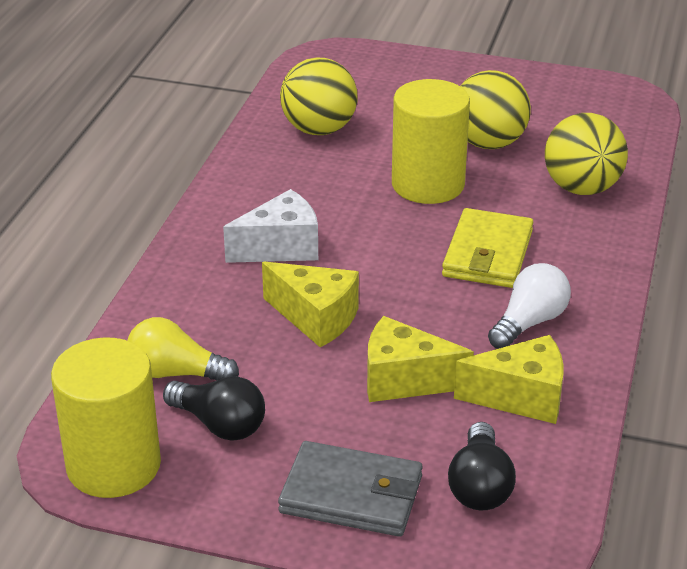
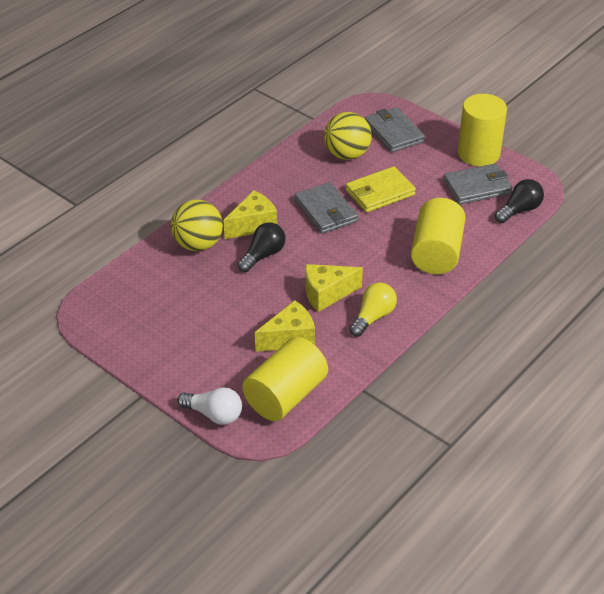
grey wallet: [278,441,423,537] = 1 -> [295,182,358,234] [365,107,425,153] [443,163,513,205] = 3
white cheese: [223,189,318,263] = 1 -> none = 0
yellow ball: [280,57,357,135] [460,70,531,149] [545,113,628,195] = 3 -> [171,200,223,251] [324,112,372,160] = 2
yellow cylinder: [51,337,161,498] [392,79,470,204] = 2 -> [242,337,328,421] [411,198,466,274] [458,94,507,166] = 3

